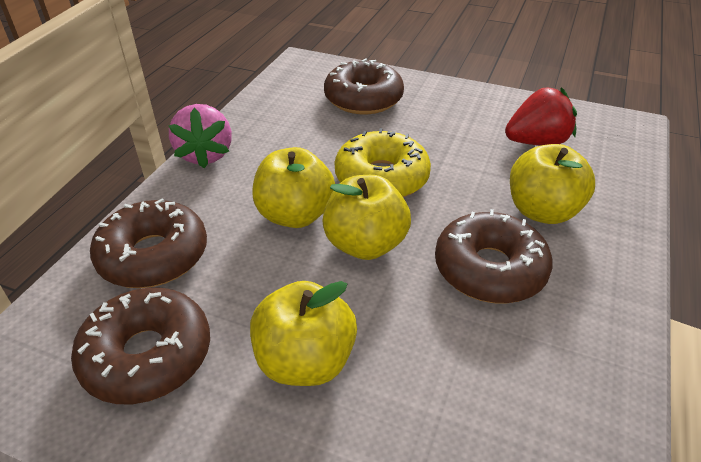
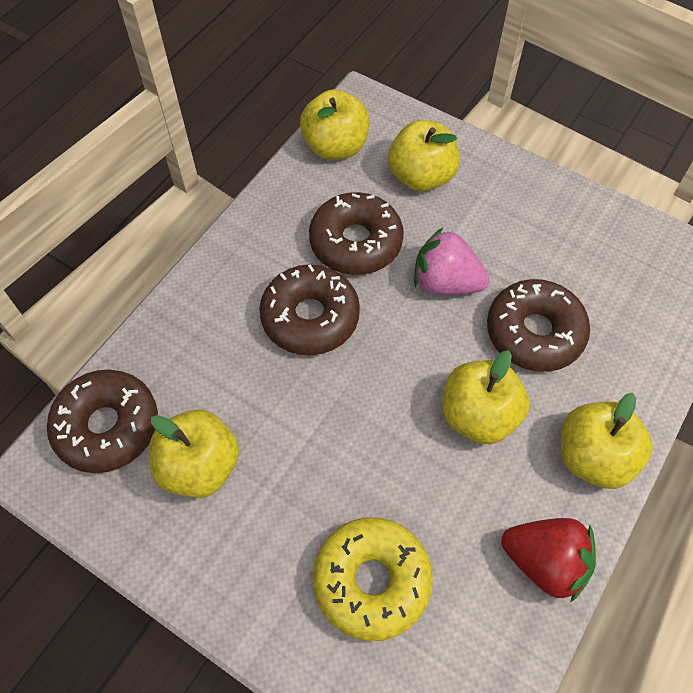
yellow apple: [250,281,357,386] [252,147,335,228] [322,175,411,260] [510,144,595,224] = 4 -> [149,410,239,498] [300,90,370,160] [388,120,460,191] [443,350,530,444] [561,393,653,489] = 5

